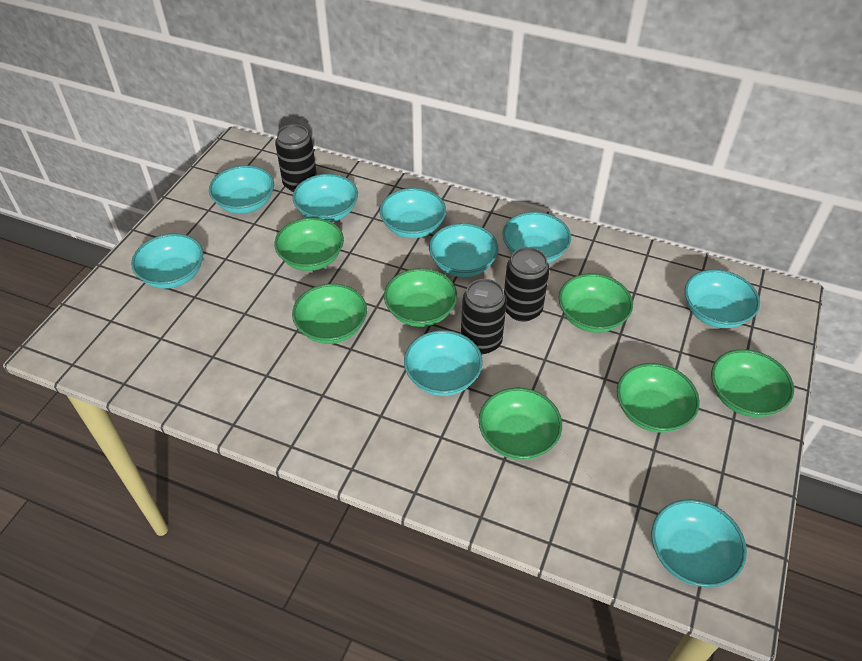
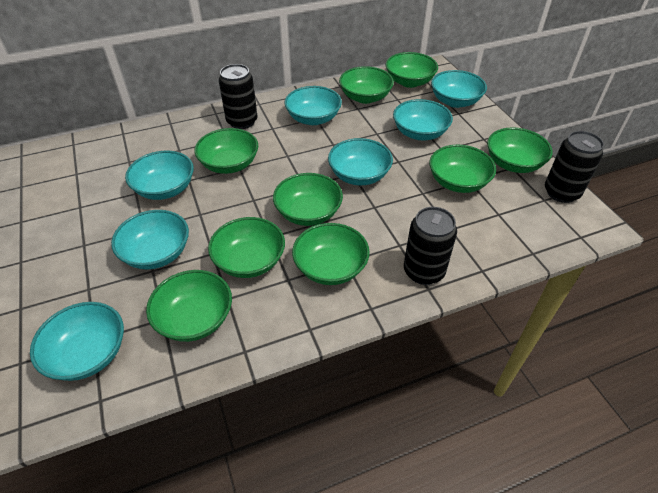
green bowl: [274,218,344,271] [292,284,367,344] [384,268,457,327] [479,388,562,460] [559,274,633,333] [617,363,700,433] [711,349,794,417] = 7 -> [146,270,232,342] [194,128,258,174] [208,217,285,278] [273,173,343,226] [292,223,370,285] [339,66,394,104] [386,52,438,88] [430,145,496,193] [487,127,553,173] = 9
turquoise bowl: [131,234,203,289] [209,165,274,214] [292,174,358,222] [380,188,446,238] [404,330,483,396] [429,223,499,277] [502,212,571,263] [651,499,747,587] [685,269,760,328] = 9 -> [30,302,124,381] [111,210,189,269] [125,151,194,200] [285,86,342,125] [328,138,393,185] [393,99,453,140] [431,70,487,108] = 7

